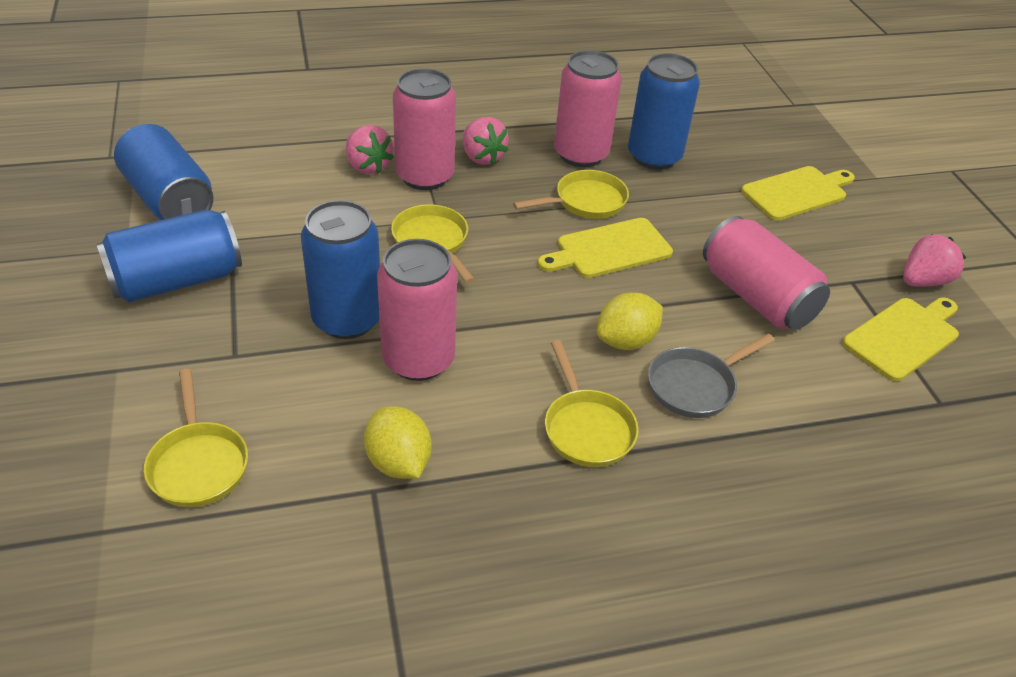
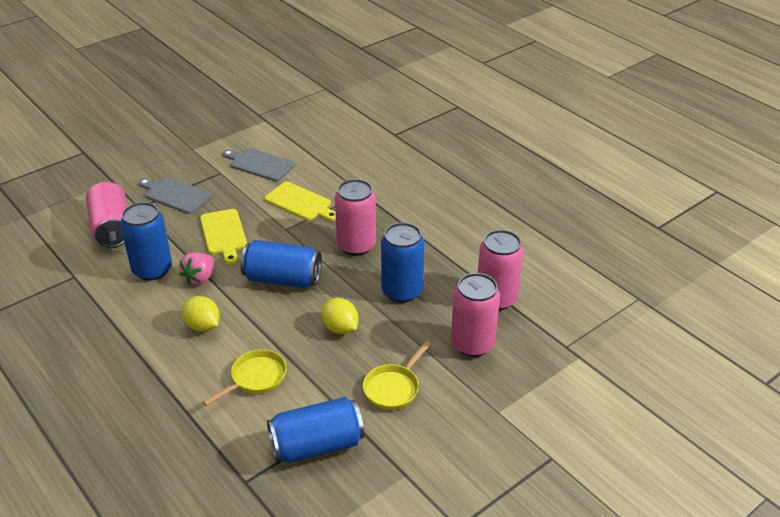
grey cutting board: none = 0 -> [139,177,212,214] [223,148,295,181] = 2
grey pan: [648,334,775,418] = 1 -> none = 0
pink strawberry: [346,125,394,174] [463,117,509,165] [903,234,966,287] = 3 -> [179,252,214,285] = 1
yellow cutting board: [538,218,673,278] [741,166,855,221] [842,297,959,381] = 3 -> [200,209,247,264] [265,182,336,221] = 2
yellow pan: [144,369,248,507] [391,204,475,283] [513,170,629,219] [545,340,639,467] = 4 -> [202,349,287,406] [363,341,431,410] = 2

